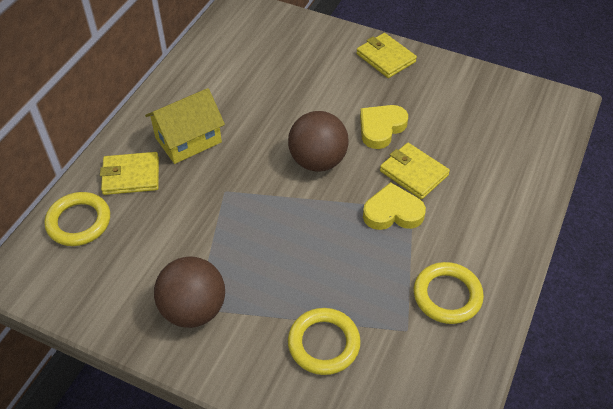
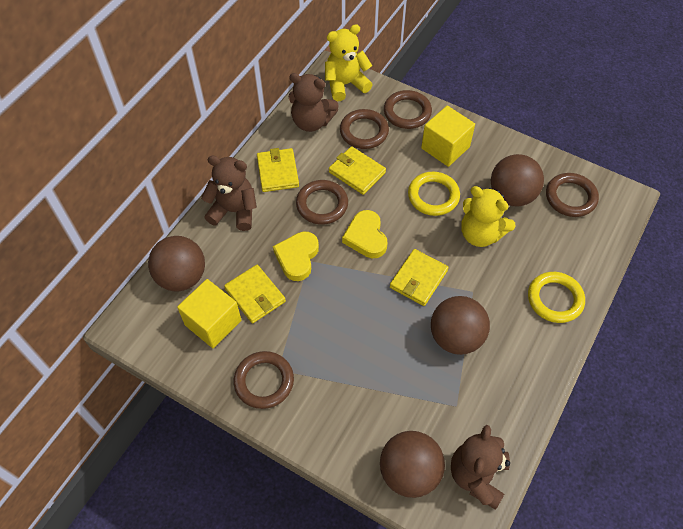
brown ball: [154,257,225,328] [288,111,349,172] = 2 -> [148,236,205,291] [380,431,445,498] [431,296,490,355] [491,154,544,206] = 4
brown ring: none = 0 -> [233,351,294,409] [296,180,348,225] [340,109,389,149] [384,90,432,129] [546,173,599,217] = 5
brown teddy bear: none = 0 -> [201,156,257,231] [289,73,339,132] [451,425,510,510] = 3
yellow cube: none = 0 -> [177,279,241,348] [421,106,475,167] = 2
yellow house: [145,88,225,164] = 1 -> none = 0
yellow ring: [44,192,110,246] [288,308,361,375] [414,262,484,324] = 3 -> [408,172,460,216] [528,272,585,323] = 2
yellow teddy bear: none = 0 -> [325,24,373,101] [461,186,516,247] = 2
yellow wallet: [100,152,159,195] [356,33,417,78] [380,143,450,199] = 3 -> [224,265,286,323] [257,148,299,192] [329,146,386,195] [390,249,449,306] = 4

